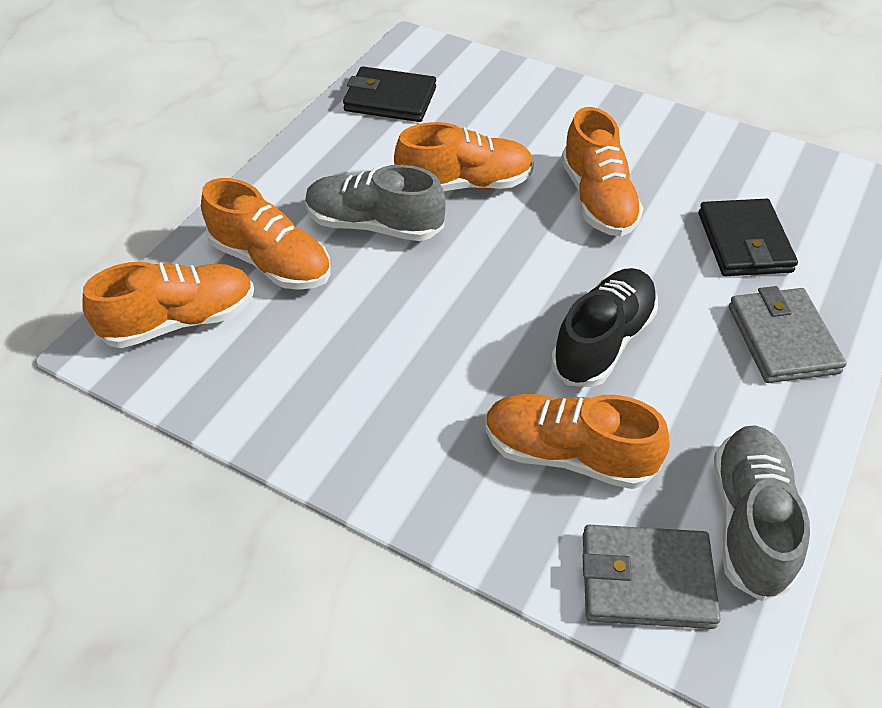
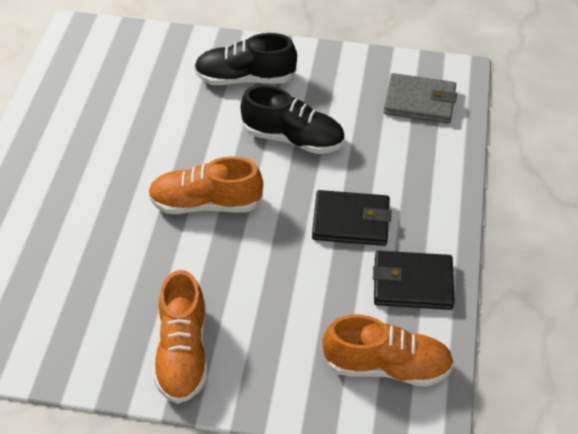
black shoe: [551,268,658,387] = 1 -> [194,33,297,85] [241,85,345,154] = 2
grey shoe: [305,165,446,241] [714,425,810,601] = 2 -> none = 0
grey wallet: [583,525,721,629] [729,286,846,383] = 2 -> [384,73,457,124] = 1
orange shoe: [82,262,254,348] [201,178,330,290] [394,122,534,191] [485,394,670,489] [561,107,644,237] = 5 -> [148,157,263,214] [153,270,208,404] [322,315,454,387] = 3

